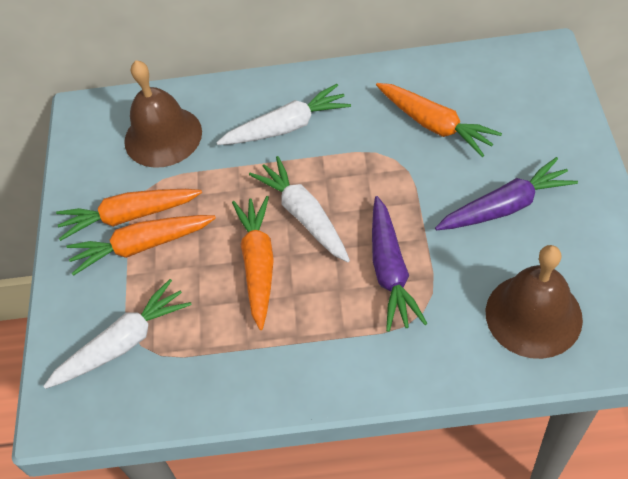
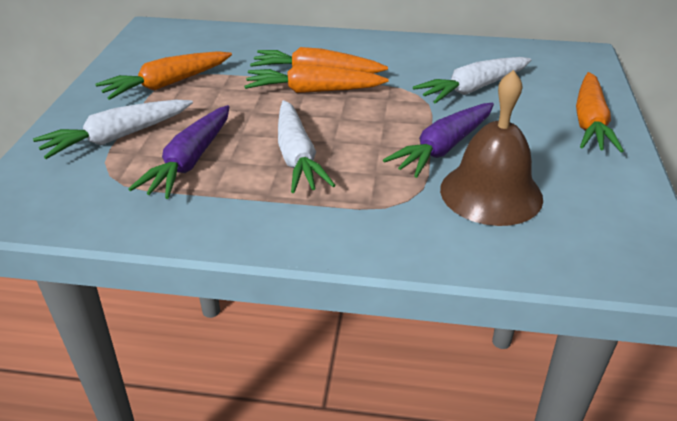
brown bell: [124,60,202,168] [486,245,583,359] = 2 -> [440,70,543,226] = 1

